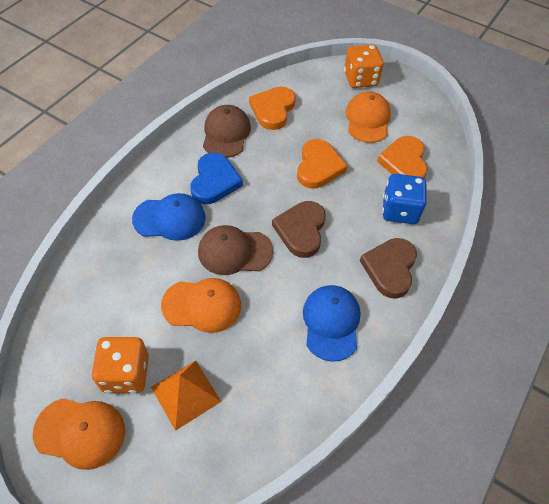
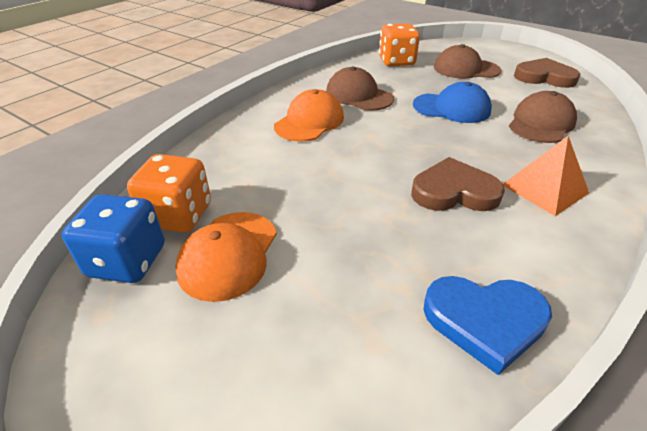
blue cap: [132,193,206,241] [303,285,361,362] = 2 -> [413,82,492,123] = 1
brown cap: [198,225,273,275] [203,105,251,158] = 2 -> [326,67,394,111] [434,44,501,79] [509,91,577,143] = 3
orange cap: [33,398,125,470] [161,278,241,333] [346,92,391,143] = 3 -> [175,212,277,302] [274,89,344,142] = 2
orange heart: [249,87,296,130] [297,139,348,189] [377,136,428,178] = 3 -> none = 0

